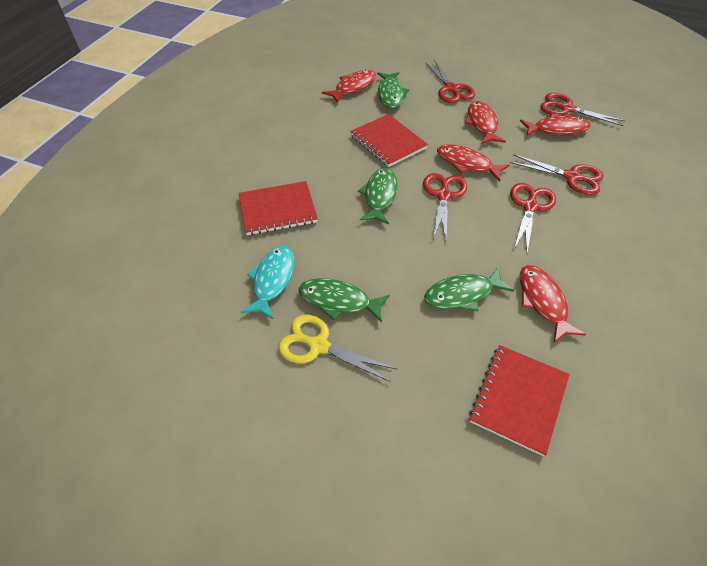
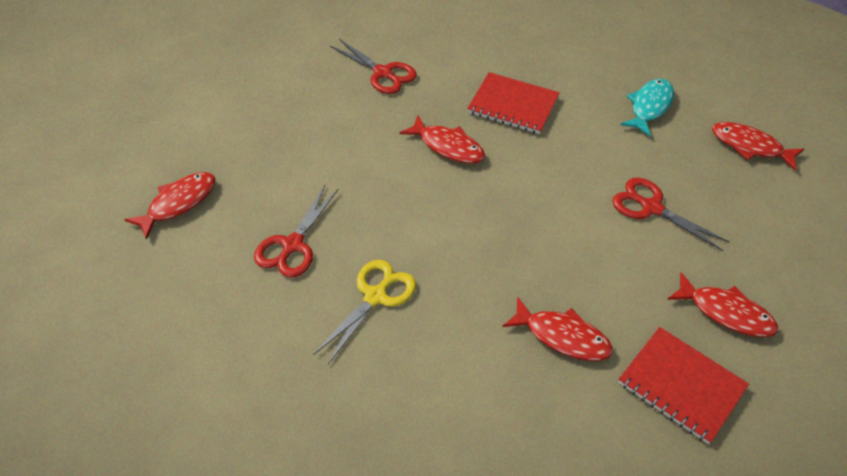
green fish: [299,278,390,323] [358,168,398,224] [377,72,409,109] [424,266,514,311] = 4 -> none = 0
red notebook: [238,181,318,235] [350,114,428,167] [469,345,570,456] = 3 -> [467,72,560,134] [618,327,749,444] = 2
red scissors: [423,173,467,241] [425,60,475,103] [510,154,604,195] [510,183,556,253] [540,93,625,126] = 5 -> [254,185,339,277] [330,39,417,94] [612,178,730,251] = 3

